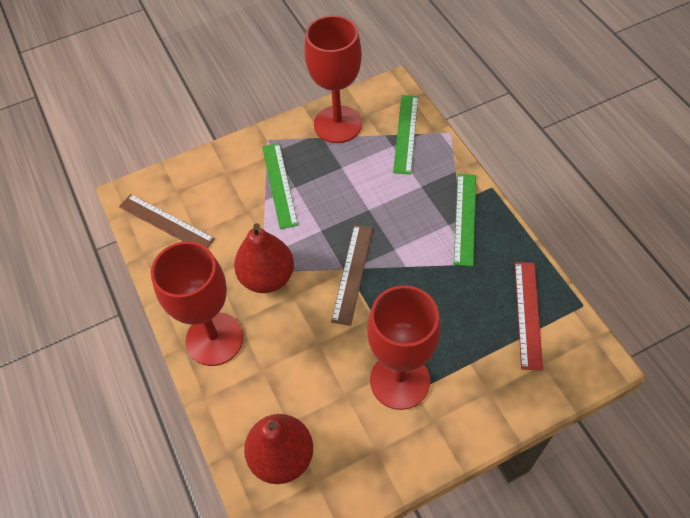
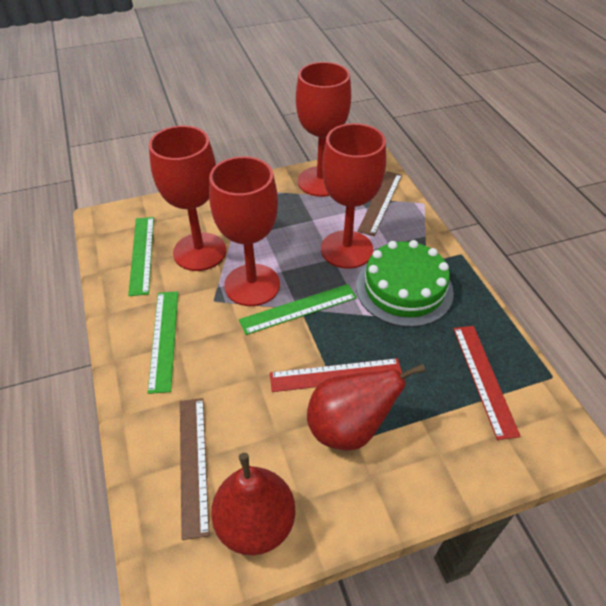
green cake: none = 0 -> [356,240,454,327] = 1
red goblet: [151,241,244,366] [305,15,362,143] [367,285,441,410] = 3 -> [149,125,226,271] [209,156,280,306] [296,62,351,197] [321,123,386,269] = 4
red ruler: [515,262,543,371] = 1 -> [270,358,402,392] [453,326,521,440] = 2

